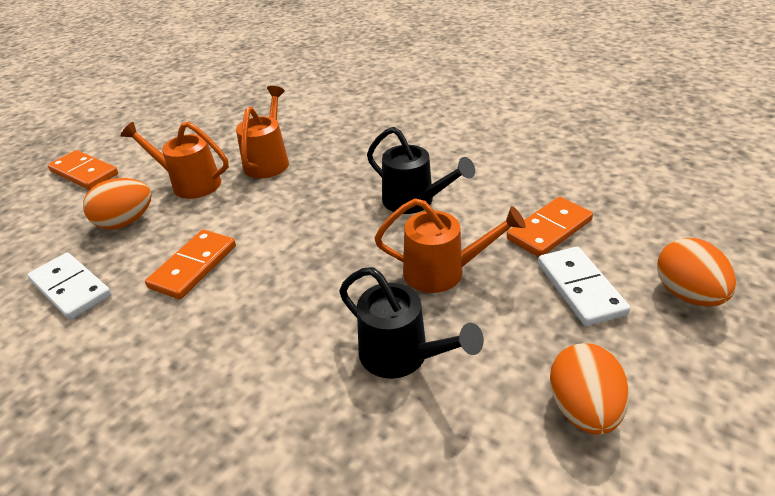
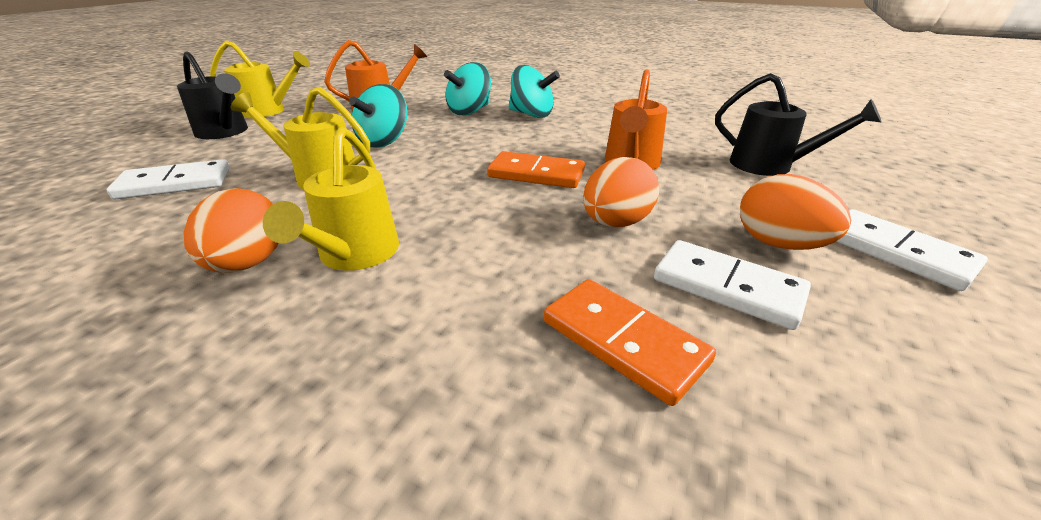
orange domino: [48,150,118,190] [145,230,236,299] [507,197,593,257] = 3 -> [487,151,585,188] [544,279,716,406] = 2
orange watering can: [121,122,229,199] [236,86,289,178] [374,198,526,293] = 3 -> [324,40,427,111] [605,69,667,170] = 2
turquoise spinning top: none = 0 -> [349,84,408,148] [444,62,491,116] [509,65,560,118] = 3
white domino: [27,253,112,320] [538,247,630,326] = 2 -> [107,159,230,200] [654,240,811,330] [836,209,988,291] = 3
yellow watering can: none = 0 -> [210,40,310,118] [231,87,370,190] [263,127,399,271] = 3

